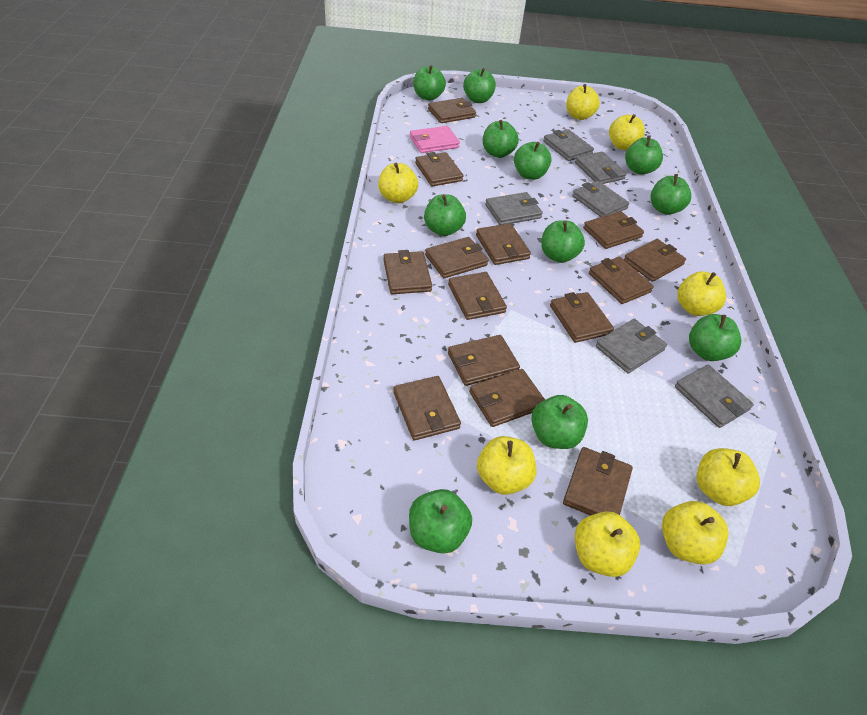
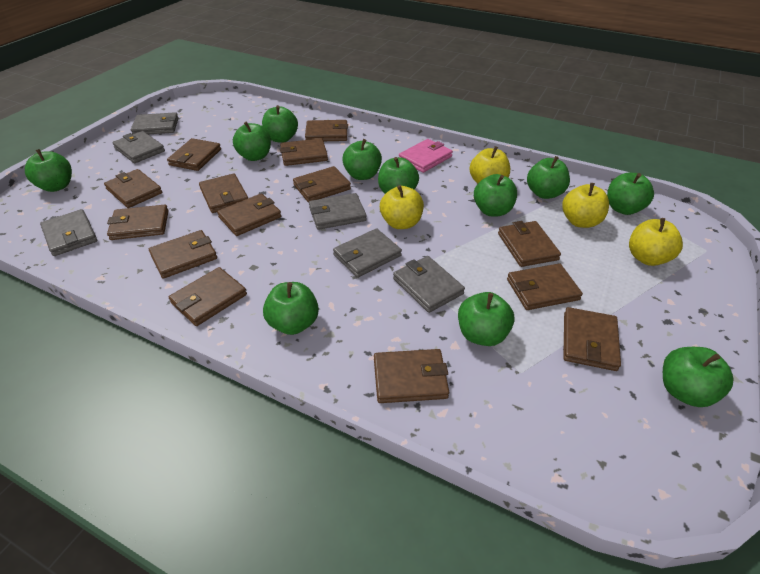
yellow apple: [378,163,418,203] [477,436,537,495] [566,84,600,120] [575,511,640,577] [609,114,645,150] [662,501,728,564] [677,272,726,316] [697,448,760,506] = 8 -> [380,185,424,229] [469,146,510,183] [562,183,609,228] [629,218,683,266] = 4

